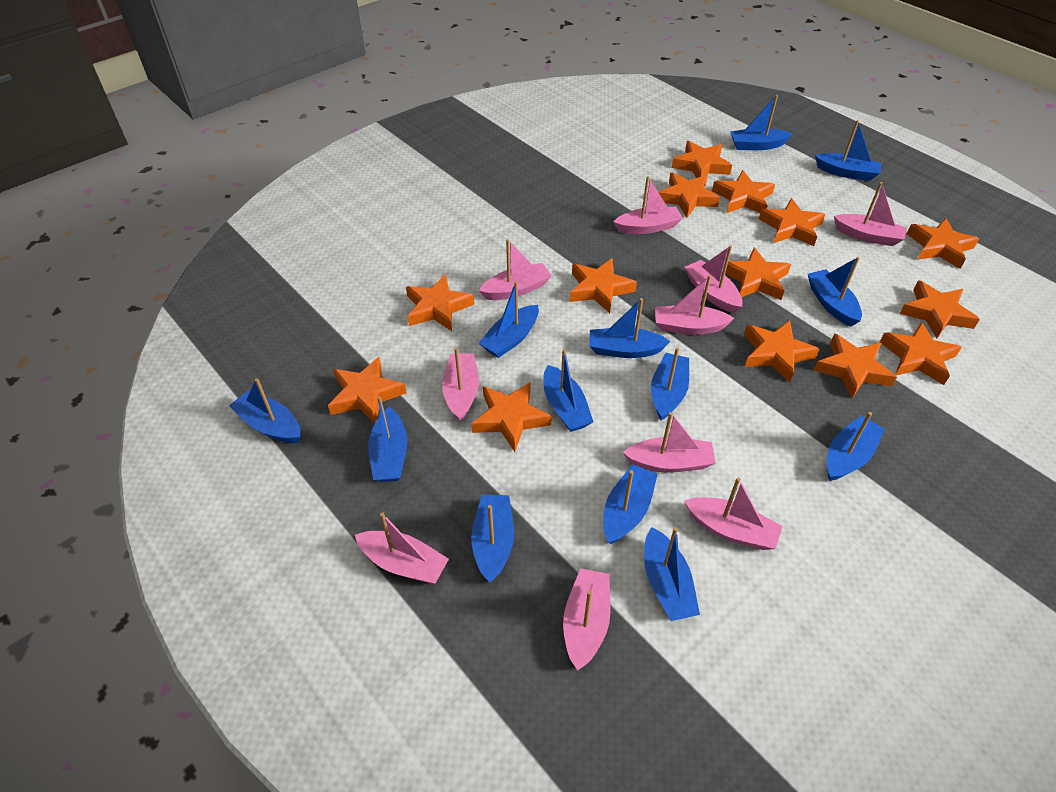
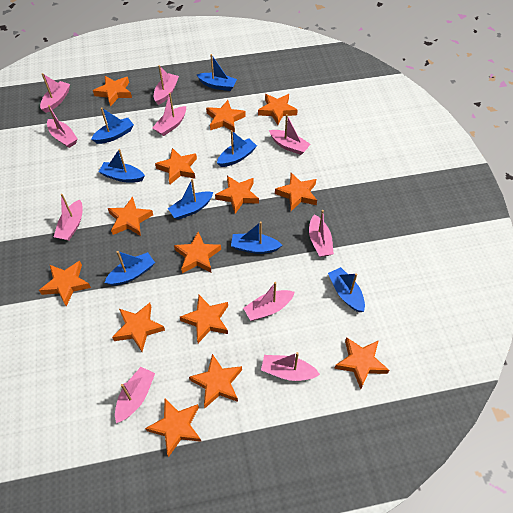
blue boat: [229,378,301,443] [368,396,408,482] [471,495,514,583] [479,281,539,358] [543,349,593,432] [590,298,671,358] [603,464,658,544] [644,527,700,621] [651,348,689,421] [730,95,792,150] [808,257,862,327] [815,120,882,181] [827,412,885,481] = 13 -> [91,107,134,144] [99,149,145,183] [104,251,155,286] [168,179,213,220] [197,54,237,91] [217,130,257,167] [231,221,282,254] [328,267,365,312] = 8

